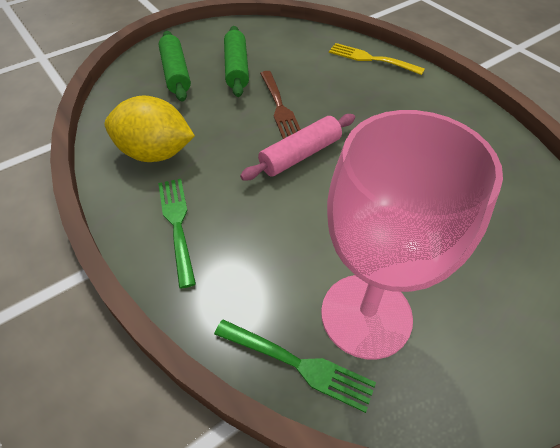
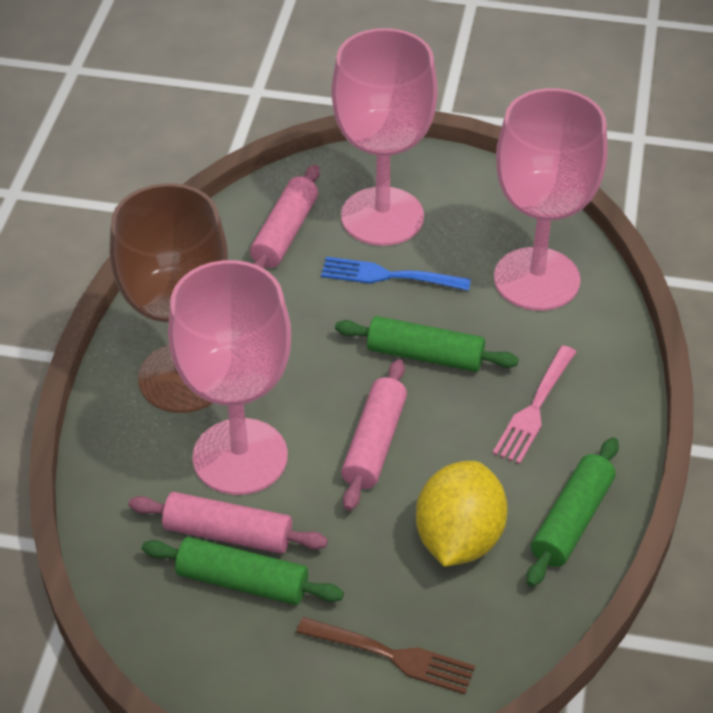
blue fork: none = 0 -> [321,257,471,291] = 1
brown goblet: none = 0 -> [110,183,228,413] = 1
green fork: [158,179,196,288] [214,319,376,413] = 2 -> none = 0
green rolling pin: [159,31,191,102] [224,26,249,97] = 2 -> [142,537,344,605] [335,316,519,372] [526,437,619,587] = 3
pink fork: none = 0 -> [493,345,576,464] = 1
pink goblet: [321,110,503,359] = 1 -> [168,260,291,495] [332,28,438,246] [494,88,608,311] = 3
pink rolling pin: [240,114,355,180] = 1 -> [128,492,328,554] [250,165,320,269] [341,359,407,511] = 3
yellow fork: [329,43,425,75] = 1 -> none = 0

